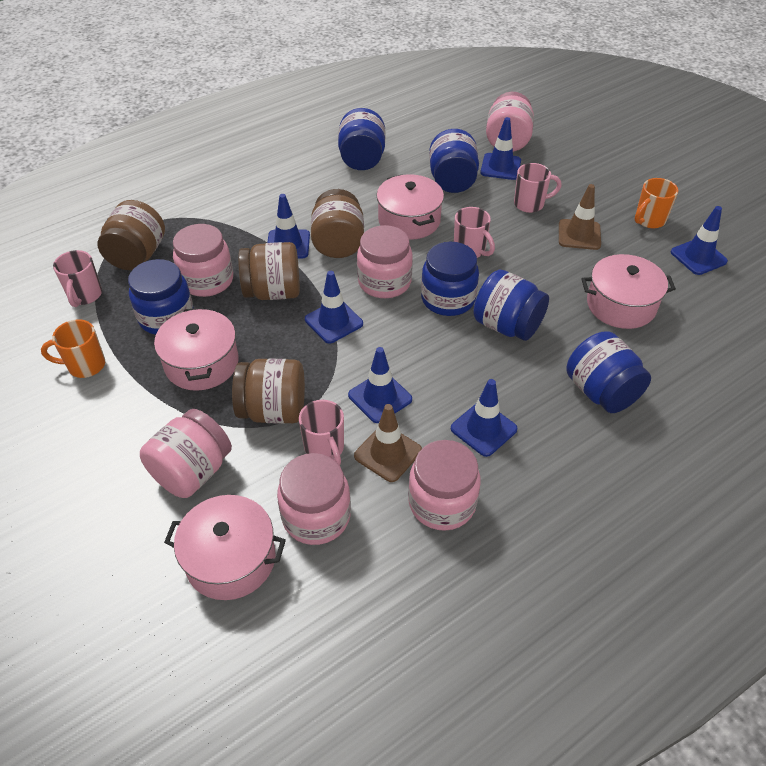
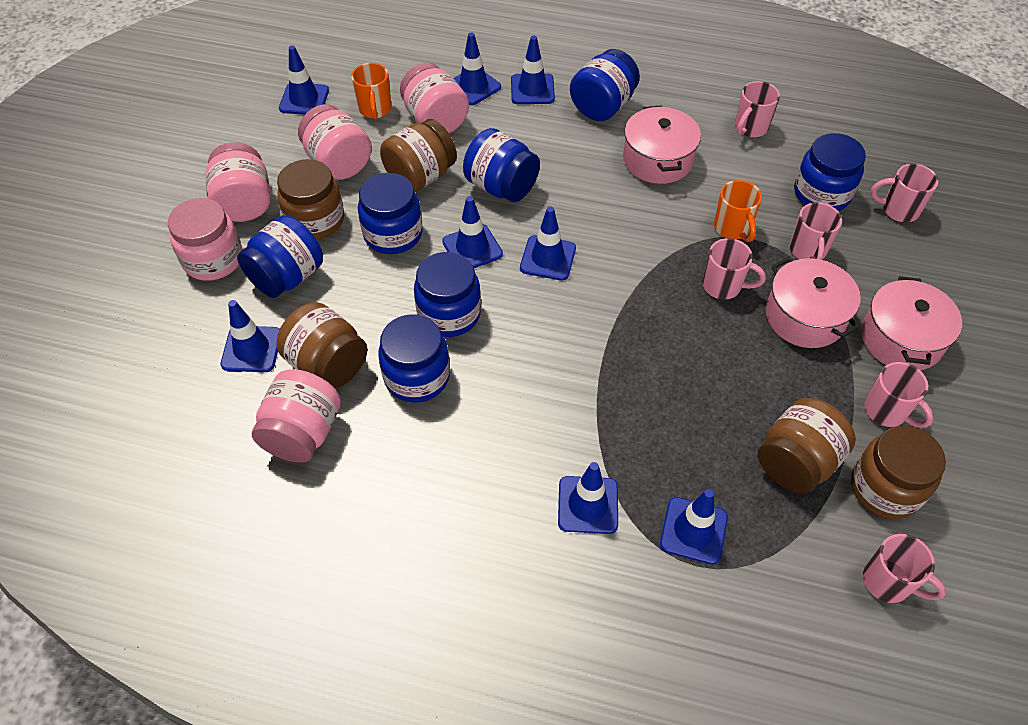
blue jar: [128,259,194,335] [338,108,385,170] [421,242,479,316] [429,129,479,193] [473,270,549,341] [566,331,651,413] = 6 -> [237,215,323,298] [358,173,423,254] [378,314,450,403] [414,252,481,337] [463,128,540,202] [570,49,640,121] [794,133,866,211] = 7
blue traffic cone: [267,194,310,259] [305,271,363,343] [348,347,412,423] [451,379,517,457] [480,117,521,180] [671,206,728,275] = 6 -> [221,300,280,372] [279,46,329,115] [442,196,503,268] [453,33,501,105] [511,36,555,104] [520,207,576,281] [558,462,618,534] [660,489,728,564] = 8
brown jar: [98,200,165,270] [232,358,305,424] [238,242,300,300] [311,189,364,258] = 4 -> [276,302,367,389] [277,159,344,240] [380,119,457,192] [758,398,856,494] [851,426,946,519] = 5
brown traffic cone: [354,404,422,482] [559,184,601,250] = 2 -> none = 0
pink jar: [140,409,232,498] [173,224,233,297] [277,453,351,545] [357,225,413,298] [408,440,481,531] [486,92,534,152] = 6 -> [168,198,242,281] [206,142,271,222] [252,369,341,463] [298,104,372,180] [400,63,469,133] = 5
pink mug: [53,250,102,307] [299,400,344,466] [454,207,495,258] [514,163,562,213] = 4 -> [703,238,766,300] [735,81,780,137] [790,202,842,260] [863,534,946,603] [864,362,934,428] [871,164,938,222] = 6
pink pot: [154,307,239,391] [164,495,286,600] [376,174,444,240] [581,254,676,329] = 4 -> [623,105,701,184] [766,258,861,348] [861,276,962,371] = 3

